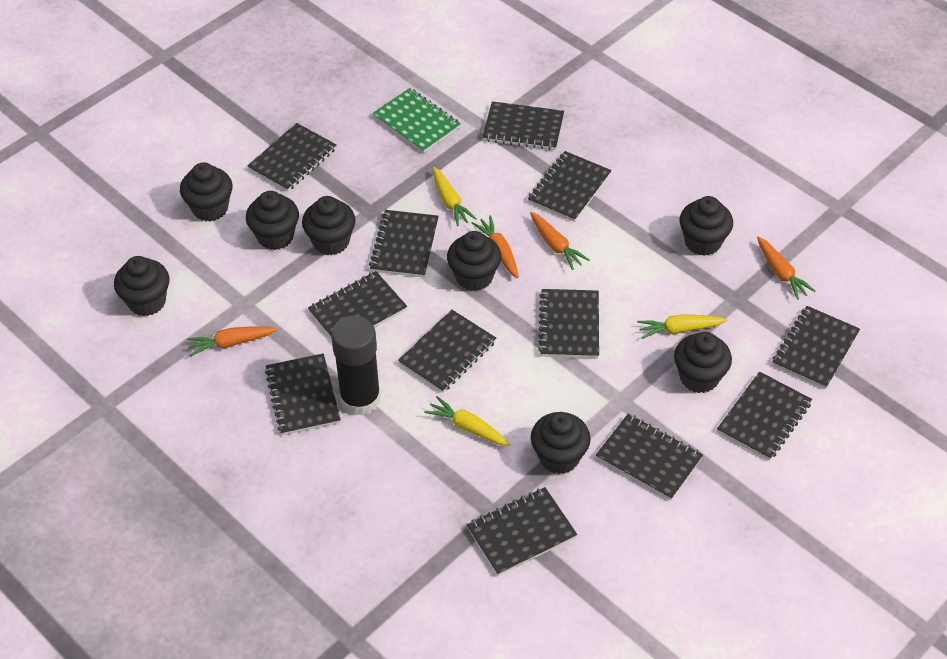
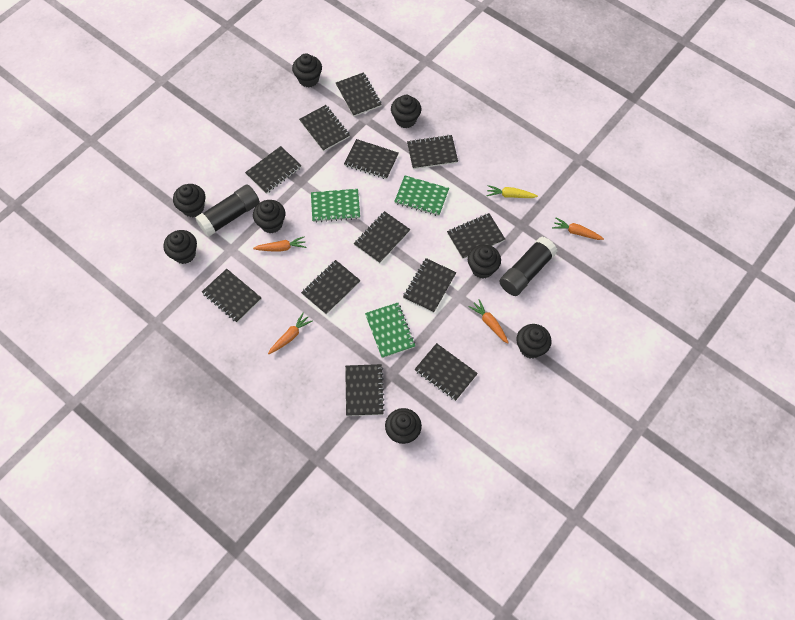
black glue stick: [331,316,381,416] = 1 -> [195,185,260,237] [499,237,558,296] = 2
green notebook: [372,88,461,153] = 1 -> [311,189,360,223] [365,303,416,358] [394,176,449,216] = 3
yellow carrot: [424,396,510,446] [433,167,477,226] [637,314,727,339] = 3 -> [486,185,538,198] = 1

